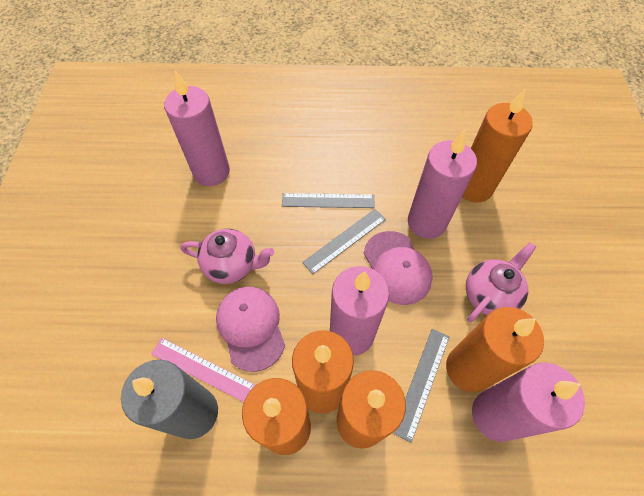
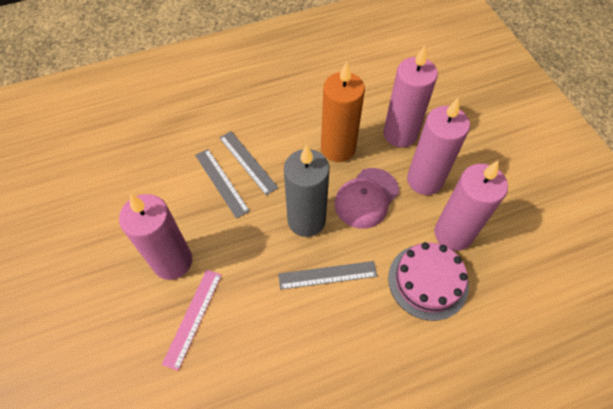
orange candle: [242,378,311,455] [292,330,354,413] [336,370,406,449] [446,307,544,393] [462,90,533,202] = 5 -> [321,61,365,162] = 1
pink cake: none = 0 -> [388,242,469,321] = 1
pink cap: [216,287,285,372] [364,231,433,305] = 2 -> [335,168,399,229] = 1
pink teapot: [180,229,274,284] [466,242,537,322] = 2 -> none = 0

